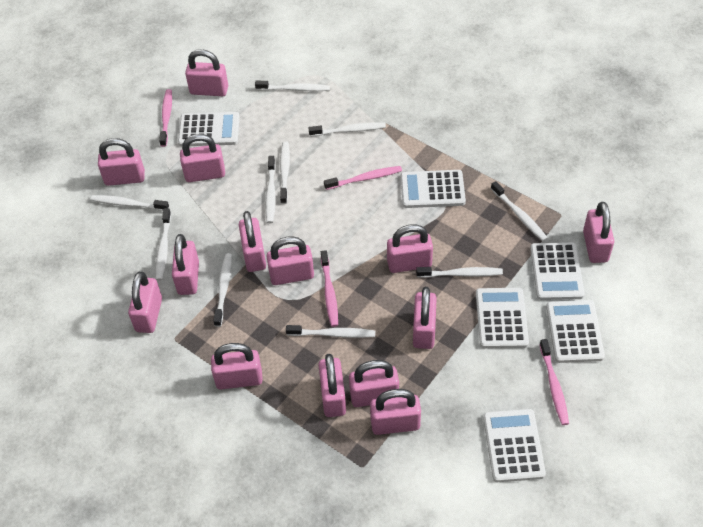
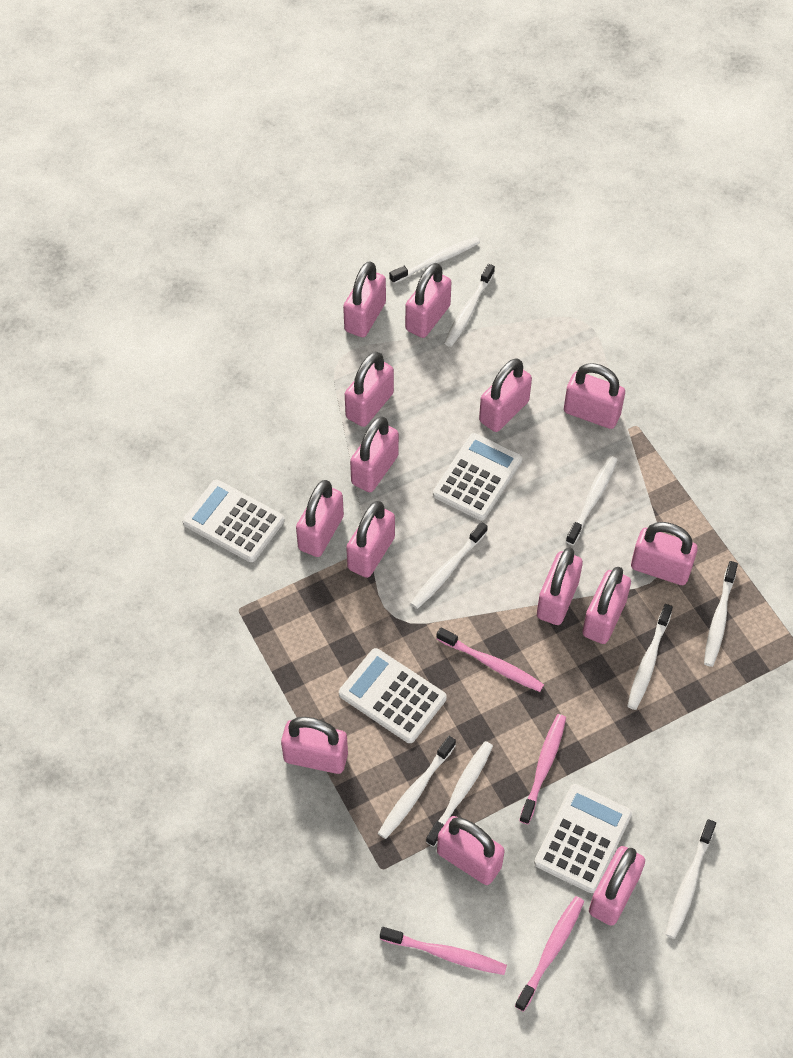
white calculator: [178,112,240,147] [401,170,466,208] [476,288,529,349] [483,409,546,482] [530,242,585,300] [546,300,605,363] = 6 -> [182,480,285,562] [339,648,447,743] [433,433,523,520] [534,784,632,893] = 4
white toothbrush: [91,195,169,211] [156,208,171,281] [213,253,232,327] [255,81,330,91] [265,156,276,223] [280,141,290,204] [286,325,375,338] [309,122,386,136] [416,267,503,278] [491,181,548,242] = 10 -> [378,736,456,839] [389,237,480,284] [410,522,488,609] [426,741,493,847] [444,264,495,347] [566,456,618,545] [627,604,673,710] [665,819,716,939] [704,561,738,667] = 9

